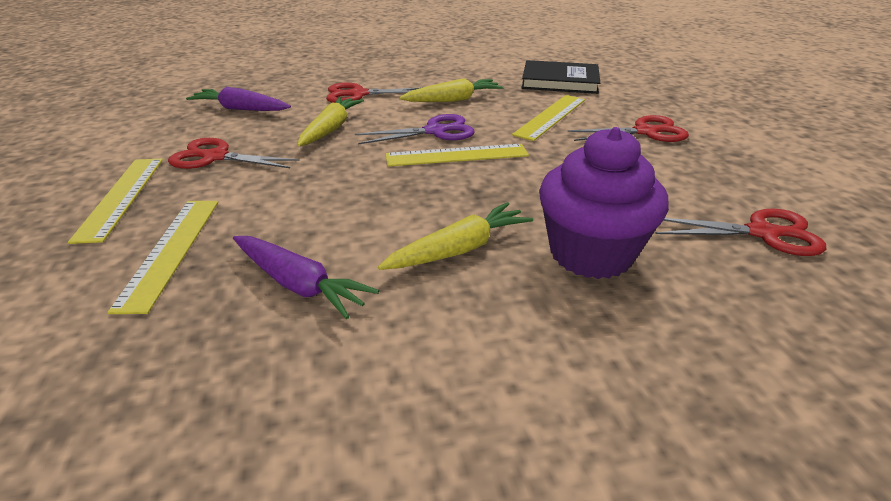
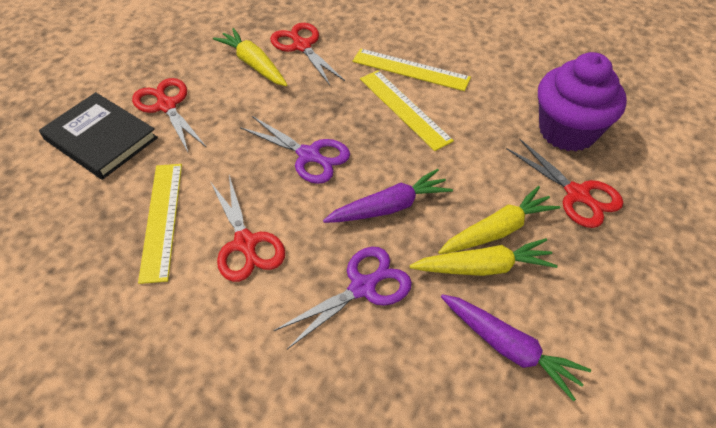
purple scissors: [355,114,475,144] = 1 -> [240,116,350,184] [274,247,412,349] = 2
yellow ruler: [68,158,163,244] [107,201,218,314] [386,144,529,166] [512,95,585,141] = 4 -> [138,164,182,284] [352,49,471,91] [360,70,454,151] = 3

